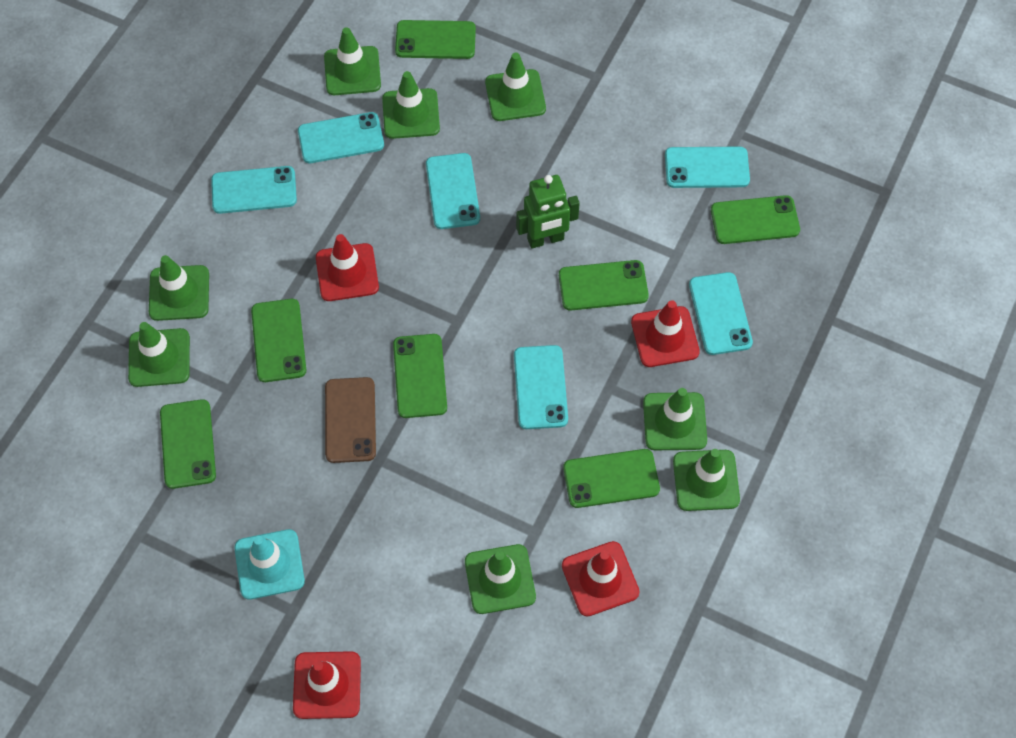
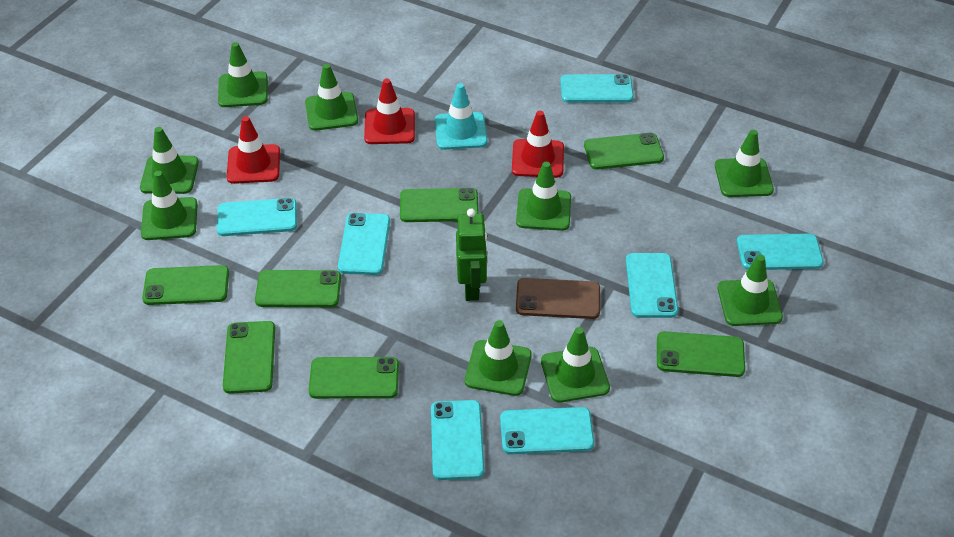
green traffic cone: [128,322,190,387] [149,255,209,321] [324,27,381,95] [382,71,440,139] [465,544,536,614] [485,53,546,121] [643,388,707,450] [673,449,740,511] = 8 -> [140,127,199,194] [141,171,198,240] [218,42,268,107] [305,64,358,131] [465,320,532,396] [516,162,571,231] [541,327,610,403] [715,130,774,197] [718,255,783,326] = 9
red traffic cone: [293,651,361,719] [316,234,379,301] [562,541,640,617] [631,300,700,367] = 4 -> [227,116,280,184] [364,79,415,144] [512,111,564,178] = 3
turquoise phone: [211,166,297,214] [298,112,384,163] [426,153,480,229] [514,345,568,429] [665,147,750,188] [689,272,753,355] = 6 -> [217,198,297,236] [338,213,390,275] [431,400,485,480] [500,407,594,454] [560,74,634,103] [626,253,678,318] [737,234,824,270] = 7

